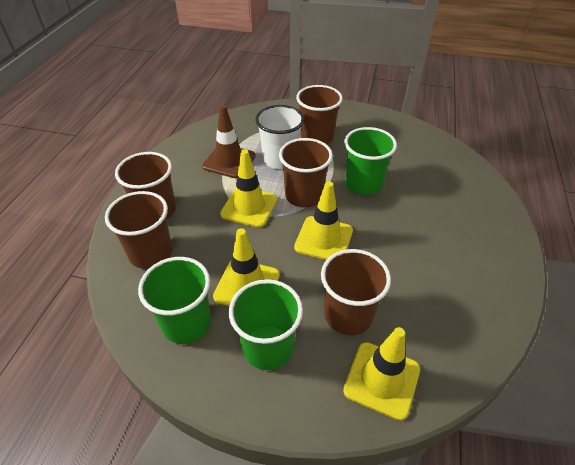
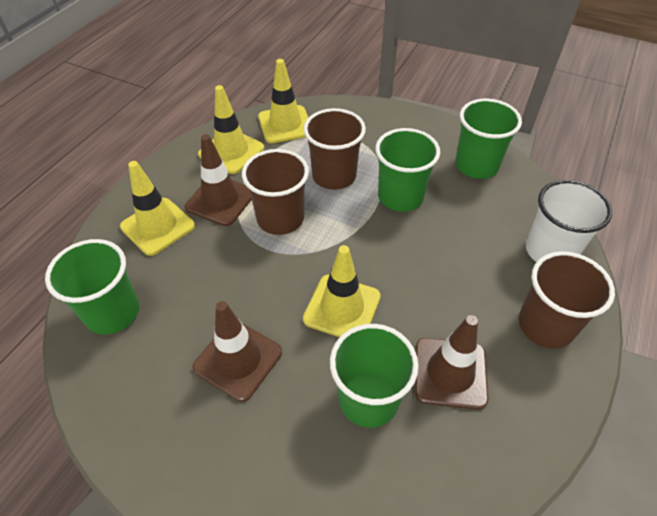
brown cup: [105,191,173,269] [115,152,176,219] [279,138,333,207] [296,85,343,144] [321,249,391,335] = 5 -> [242,149,309,235] [303,108,366,190] [518,251,615,349] = 3
brown traffic cone: [202,105,255,178] = 1 -> [185,134,252,226] [192,301,282,402] [415,315,488,410] = 3
green cup: [138,257,211,344] [229,279,303,370] [344,127,397,195] = 3 -> [45,239,139,335] [330,324,419,428] [375,128,440,212] [455,99,522,179] = 4

